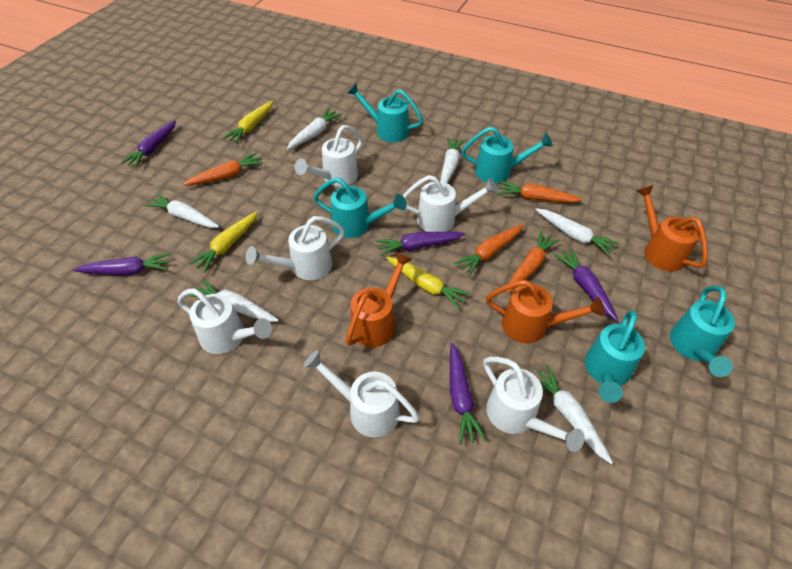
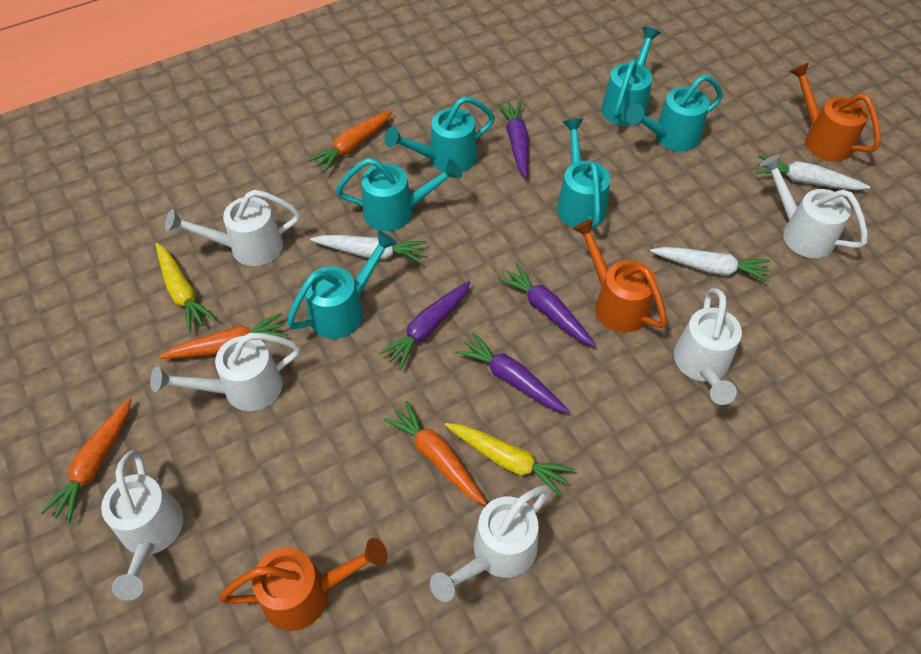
purple carrot: [73,253,170,275] [121,120,176,168] [376,232,465,256] [450,343,487,445] [554,248,619,322] = 5 -> [378,281,471,370] [455,332,569,413] [497,101,529,178] [498,263,596,347] = 4
turquoise watering can: [313,177,407,238] [347,84,423,142] [461,127,553,184] [585,310,645,403] [670,286,735,377] = 5 -> [287,231,397,339] [336,158,462,231] [384,96,495,172] [557,118,611,228] [601,27,661,126] [626,74,723,151] = 6
white carrot: [145,193,219,228] [189,280,279,322] [287,108,342,150] [440,137,465,183] [535,208,619,256] [537,365,613,464] = 6 -> [310,235,427,263] [650,247,770,282] [756,155,870,190] = 3
yellow carrot: [188,211,258,273] [223,101,273,144] [386,257,471,309] = 3 -> [156,243,216,332] [445,423,575,497] = 2

